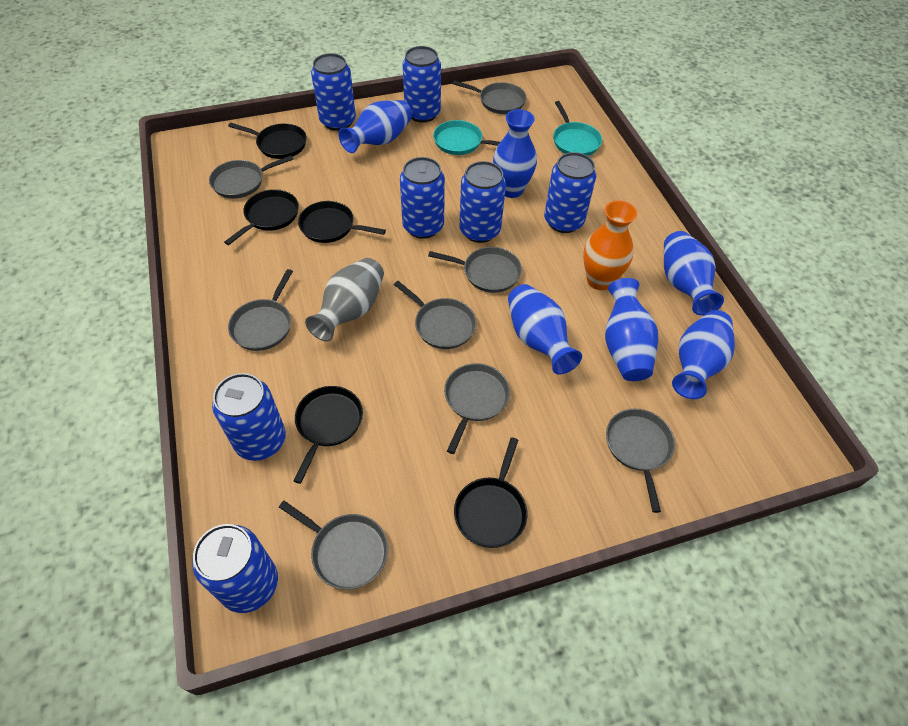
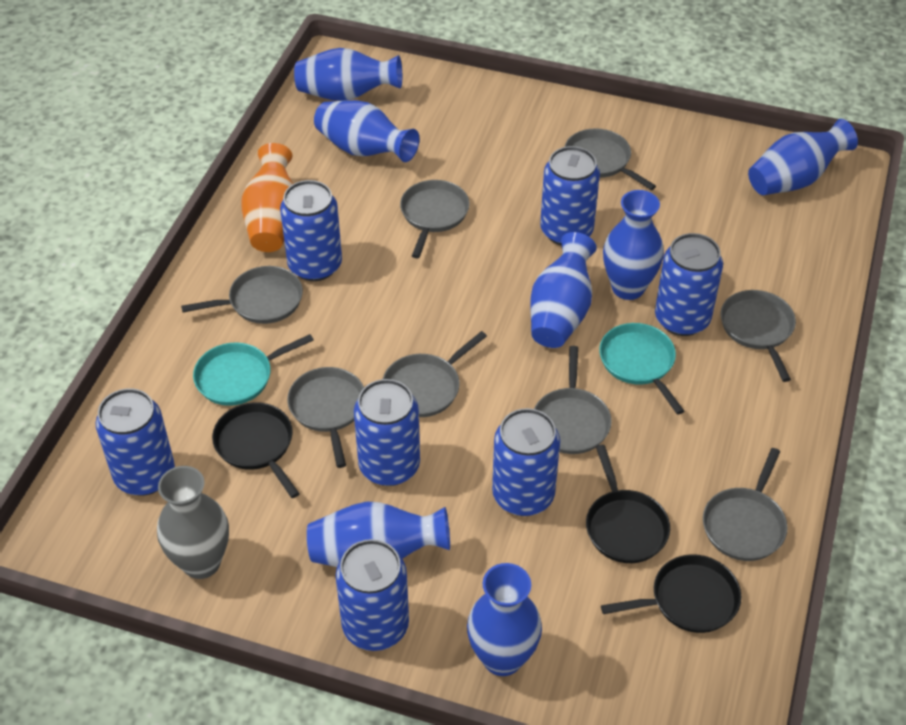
black pan: [224,189,299,245] [228,122,307,159] [294,386,363,484] [298,201,386,243] [454,437,527,548] = 5 -> [212,402,300,498] [586,445,670,563] [601,554,741,633] = 3
blue vase: [339,100,412,153] [493,109,537,198] [508,284,582,375] [605,278,658,381] [664,231,724,315] [672,310,735,399] = 6 -> [294,48,402,101] [307,502,450,567] [314,100,419,162] [467,563,542,676] [531,232,597,348] [603,190,664,300] [748,119,858,195] = 7

